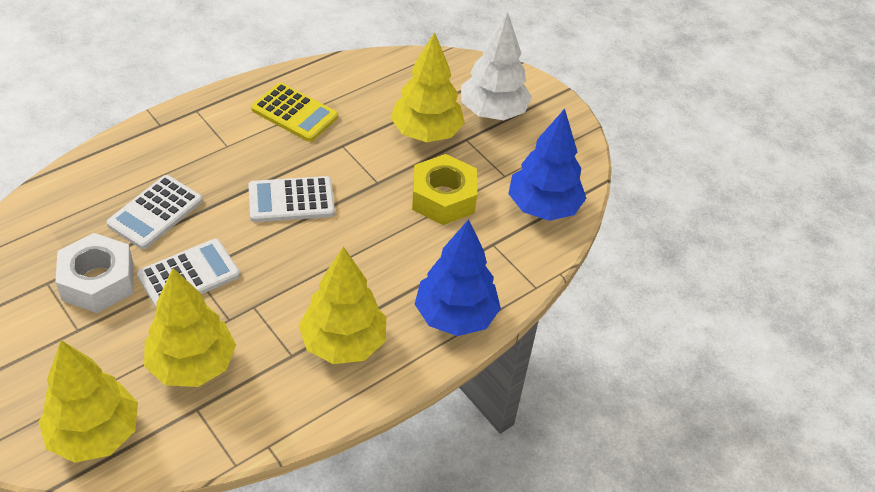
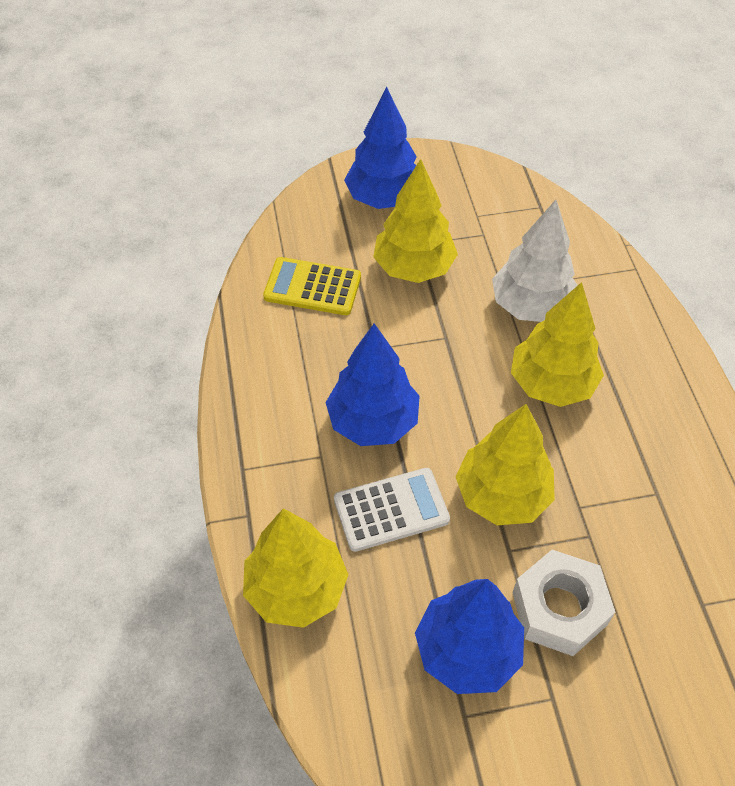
blue tree: [415,219,501,336] [508,108,586,221] = 2 -> [325,323,420,446] [344,86,417,209] [415,579,524,694] = 3
white calculator: [107,175,203,249] [137,239,240,308] [248,176,335,222] = 3 -> [334,468,450,552] = 1
yellow nut: [412,154,477,225] = 1 -> none = 0

